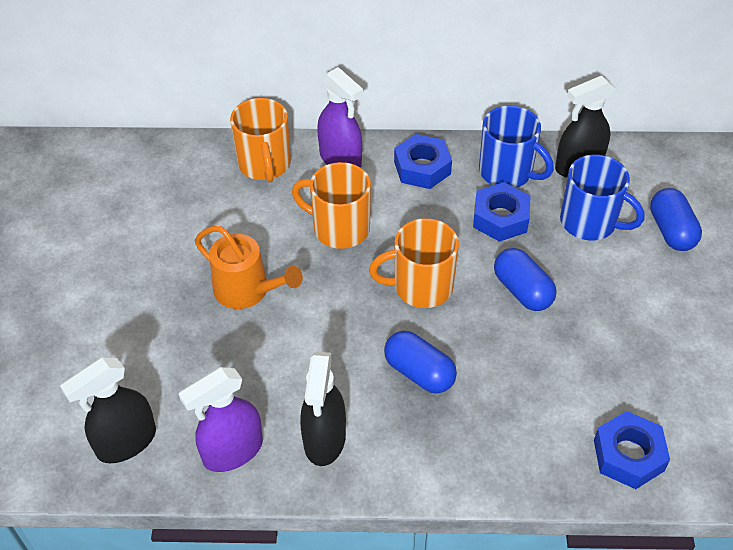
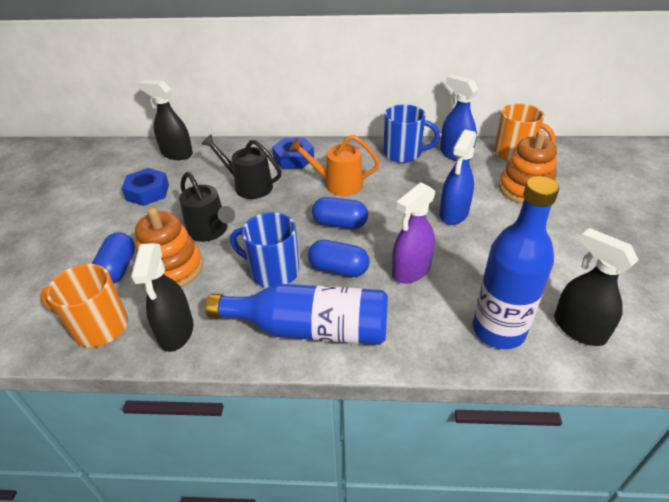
black watering can: none = 0 -> [179,172,235,242] [201,134,281,199] = 2
blue bottle: none = 0 -> [205,284,388,345] [473,176,559,349] = 2
blue nut: [394,134,452,189] [473,182,530,242] [594,411,670,489] = 3 -> [121,168,169,206] [272,138,314,169] = 2
blue spray bottle: none = 0 -> [439,130,476,225] [440,75,479,161] = 2
orange mug: [230,98,291,183] [292,162,371,249] [369,218,459,308] = 3 -> [40,264,128,347] [494,104,556,161] = 2
orange stacking toy: none = 0 -> [135,208,203,287] [499,130,557,204] = 2
purple spray bottle: [178,367,263,472] [317,67,363,168] = 2 -> [392,182,436,283] = 1

